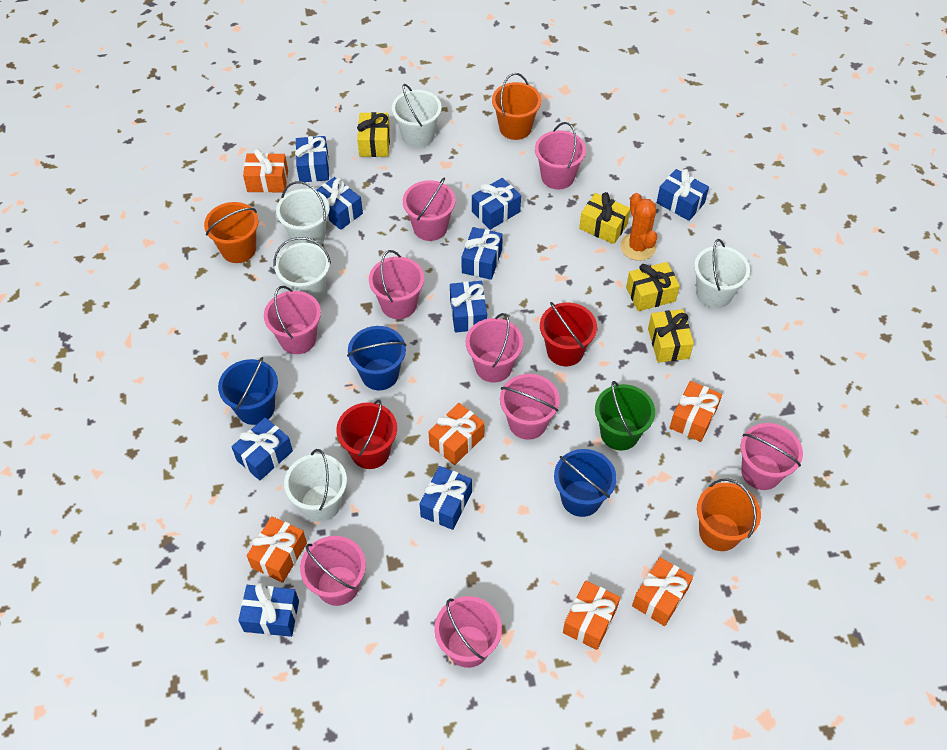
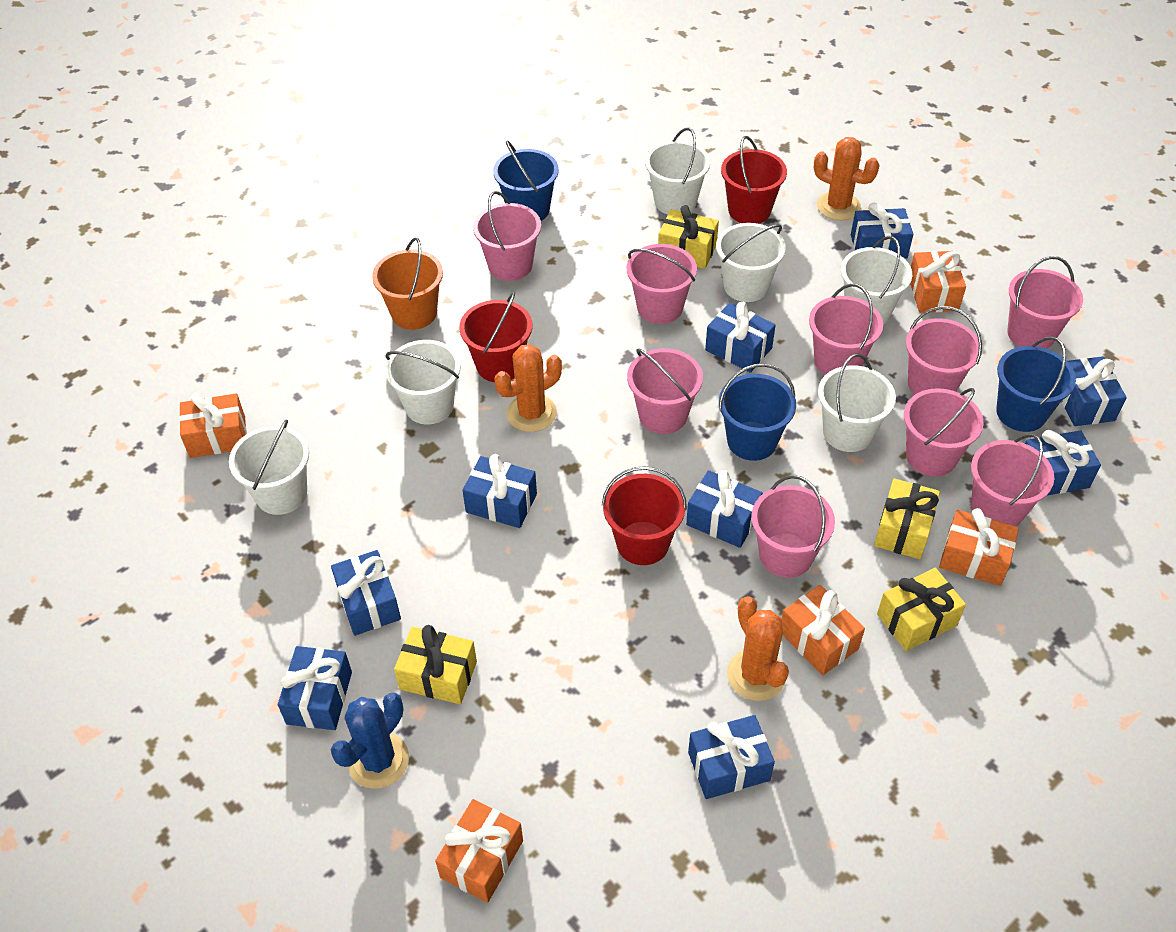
blue cactus: none = 0 -> [331,693,409,789] = 1
green bucket: [595,381,655,451] = 1 -> none = 0
orange bucket: [204,202,258,263] [492,73,541,140] [697,478,761,551] = 3 -> [372,237,443,330] = 1
orange cactus: [620,193,657,261] = 1 -> [495,344,562,432] [727,596,789,701] [814,137,880,220] = 3
orange gift: [243,149,288,193] [247,516,307,583] [428,403,485,465] [563,581,620,650] [632,557,693,626] [669,381,722,442] = 6 -> [179,393,247,458] [435,799,523,903] [781,585,865,675] [910,251,966,313] [939,508,1019,586] = 5
red bucket: [336,400,397,469] [540,302,597,366] = 2 -> [459,292,532,382] [602,466,687,565] [721,136,787,224] = 3
white bucket: [274,237,331,301] [276,181,330,246] [284,449,347,522] [392,84,442,148] [694,239,750,308] = 5 -> [229,419,309,515] [385,340,461,425] [645,128,710,214] [716,223,786,302] [818,354,896,452] [841,236,912,325] = 6

